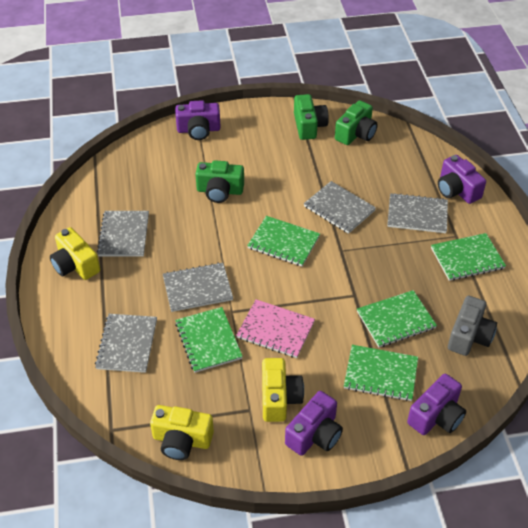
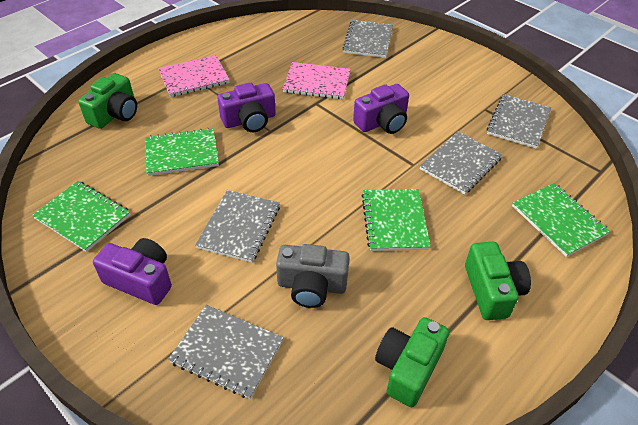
green notebook: [175,307,243,373] [247,216,320,266] [344,345,418,401] [357,290,437,347] [431,233,506,281] = 5 -> [32,181,131,252] [145,128,219,176] [361,189,431,251] [512,183,611,257] = 4
pink notebook: [236,299,315,358] = 1 -> [158,55,230,97] [283,62,351,99] = 2
purple camera: [175,100,221,140] [285,391,343,456] [407,374,466,435] [438,155,486,204] = 4 -> [93,238,172,305] [217,82,276,132] [353,84,409,134] = 3
yellow camera: [50,227,100,280] [150,405,214,460] [262,358,304,422] = 3 -> none = 0

